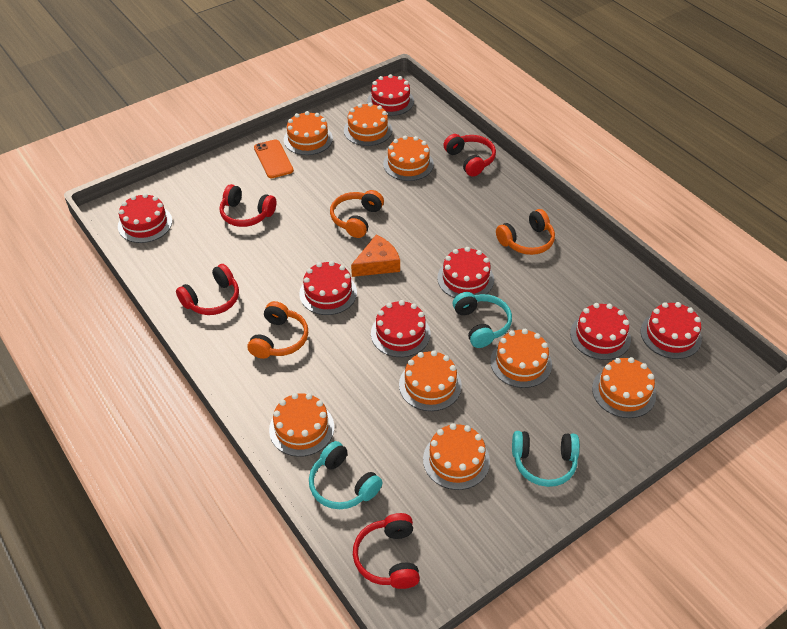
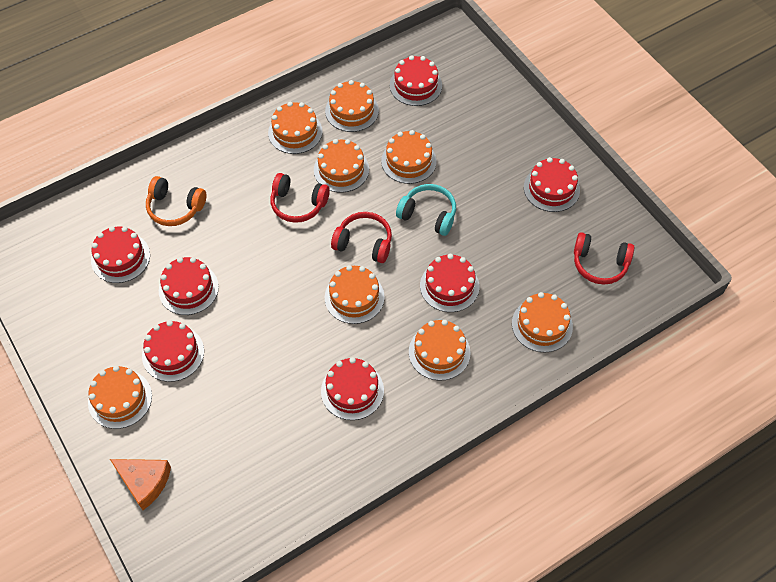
orange headphones: [248,301,308,359] [330,190,384,238] [496,209,555,255] = 3 -> [146,176,206,226] = 1
orange phone: [254,139,294,178] = 1 -> none = 0
red headphones: [176,264,239,315] [219,184,277,227] [353,513,420,589] [443,134,496,177] = 4 -> [270,173,330,223] [331,212,392,263] [574,232,634,284] = 3
turquoise headphones: [309,441,383,509] [453,292,512,348] [512,431,580,487] = 3 -> [396,184,456,236] = 1

